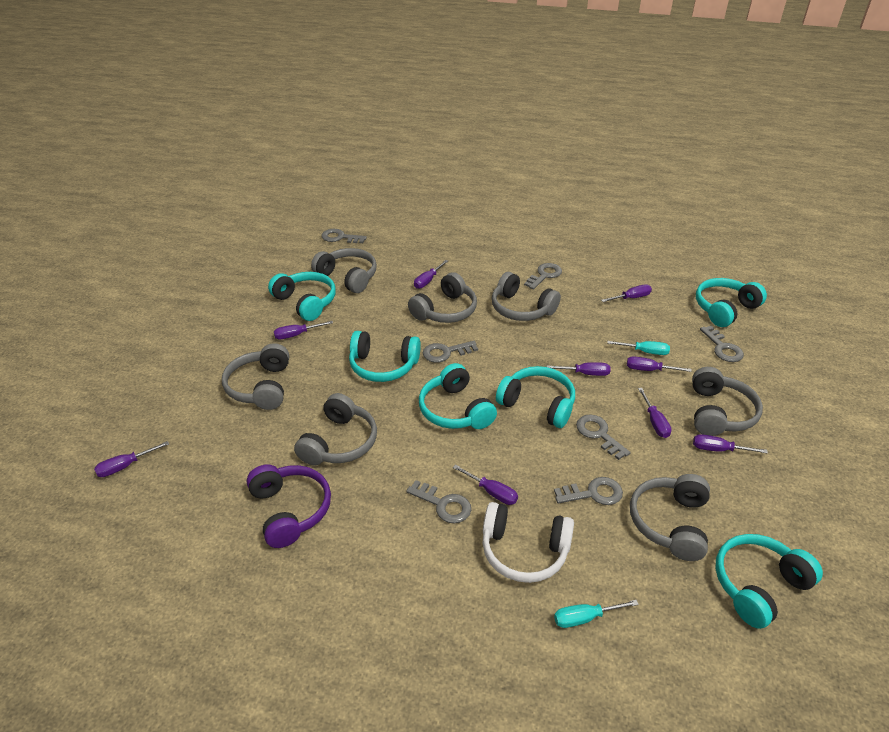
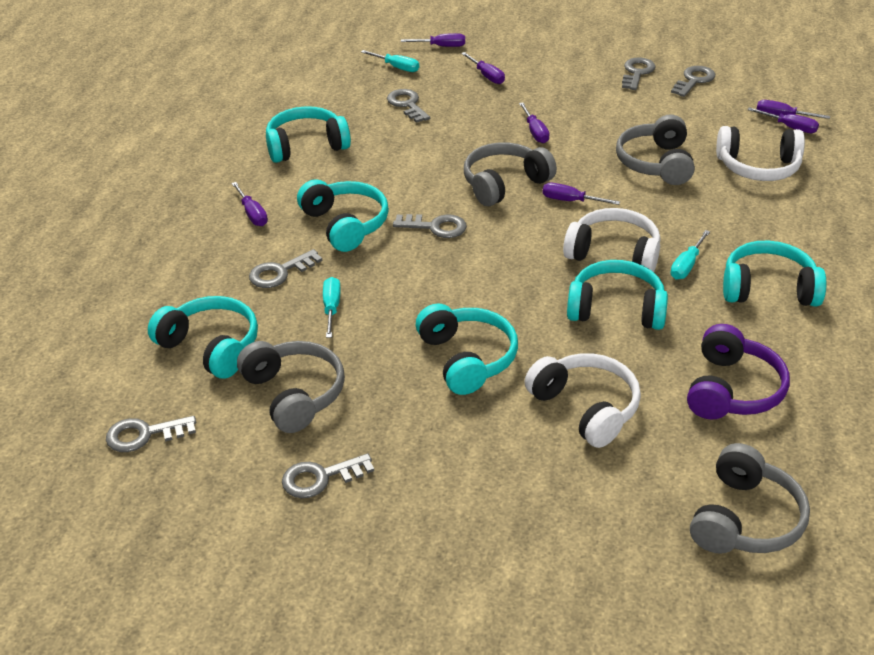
grey headphones: [222,343,289,410] [294,393,377,465] [311,248,377,293] [408,272,477,323] [492,272,561,321] [630,474,710,561] [692,367,763,436] = 7 -> [237,341,345,433] [464,142,557,206] [616,114,695,185] [690,443,810,554] = 4
purple screwdriver: [94,441,169,477] [274,321,333,339] [414,260,448,289] [453,464,518,505] [547,362,611,376] [601,284,652,302] [627,356,692,372] [638,388,672,438] [693,434,768,454] = 9 -> [231,182,268,226] [401,33,465,47] [461,52,505,84] [519,102,550,143] [542,183,620,205] [747,107,819,133] [757,100,830,119] = 7
turquoise screwdriver: [554,600,639,628] [607,341,670,355] = 2 -> [323,277,341,338] [361,50,419,72] [670,230,710,280] = 3
white headphones: [483,502,574,583] = 1 -> [524,353,641,448] [563,208,660,272] [716,126,805,181] = 3

